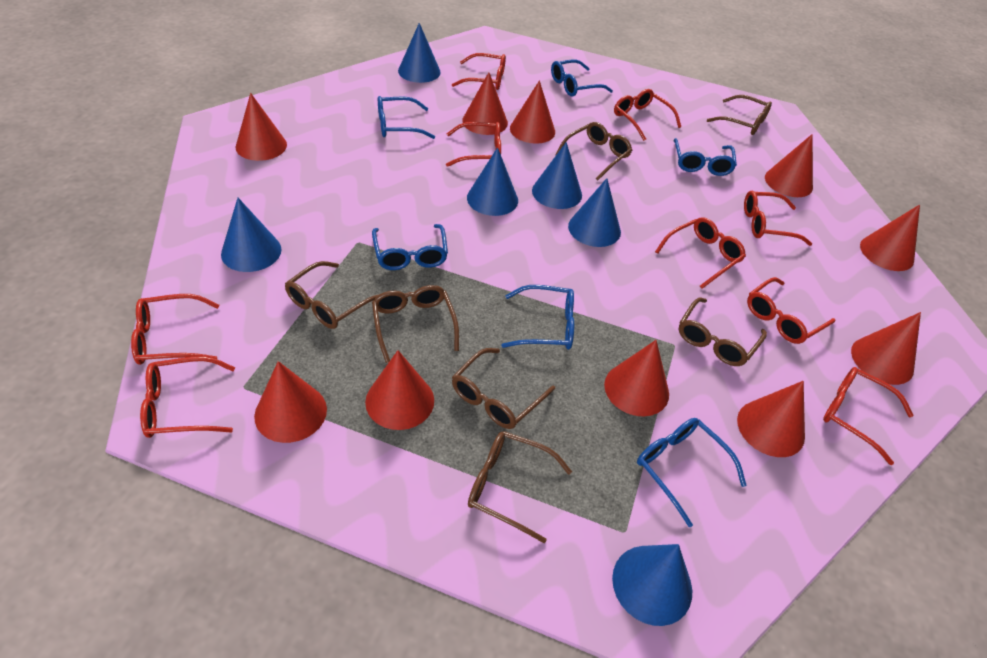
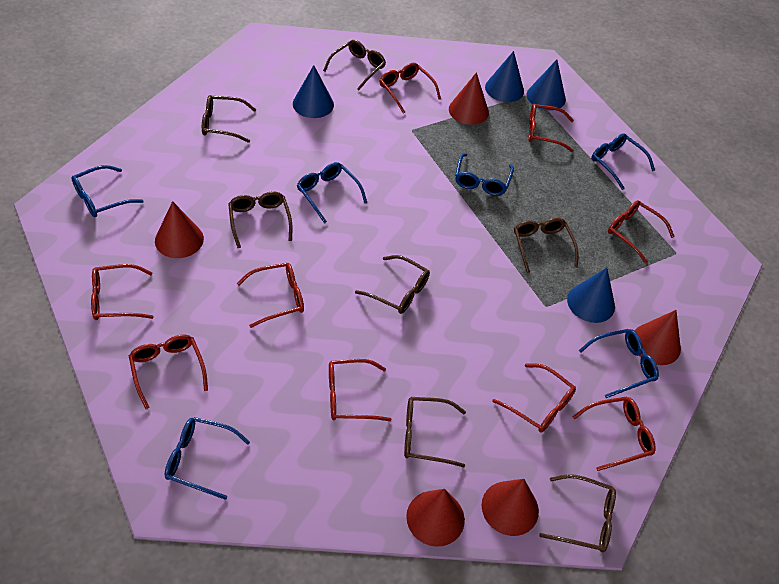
blue cone: [221,198,281,272] [398,23,441,83] [467,147,518,216] [532,142,582,209] [568,178,621,247] [612,544,692,626] = 6 -> [293,65,334,118] [485,51,524,102] [527,59,566,110] [567,268,615,323] = 4
red cone: [235,93,287,161] [254,361,327,443] [365,350,434,430] [462,72,508,135] [510,80,555,144] [604,340,669,416] [737,381,805,457] [765,134,813,197] [851,312,921,385] [860,204,920,271] = 10 -> [155,201,204,258] [406,489,465,547] [449,72,489,125] [482,479,539,536] [634,310,681,365] = 5

